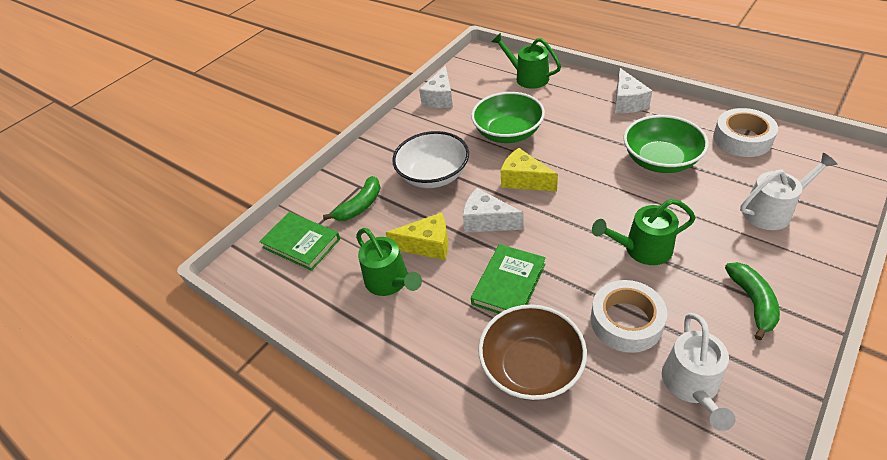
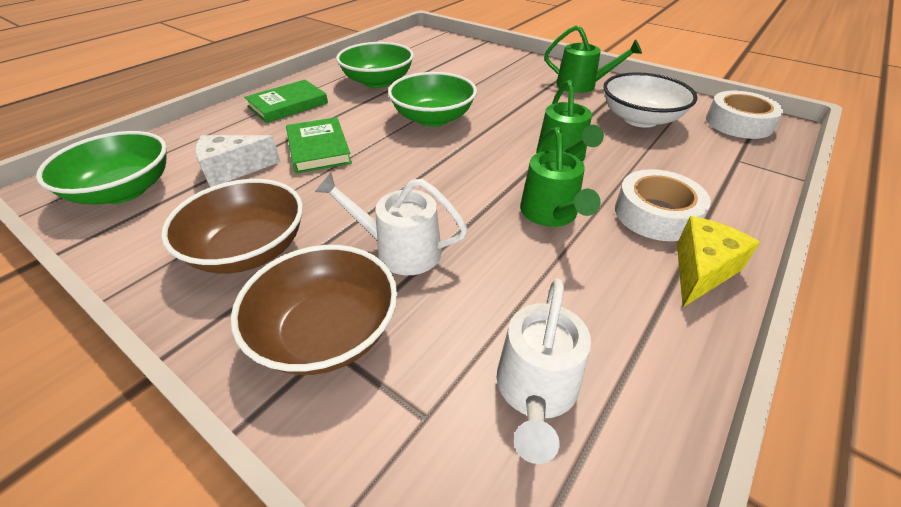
brown bowl: [478,304,587,400] = 1 -> [161,179,303,274] [231,245,398,375] = 2
green banana: [323,176,381,221] [725,262,780,340] = 2 -> none = 0
green bowl: [471,92,545,143] [623,115,709,173] = 2 -> [36,131,167,205] [336,42,414,88] [388,72,477,127] = 3
white cheese: [419,66,453,108] [463,188,524,233] [615,68,652,113] = 3 -> [195,135,281,187] = 1
yellow cheese: [386,212,448,260] [501,148,558,191] = 2 -> [677,216,760,307] = 1

